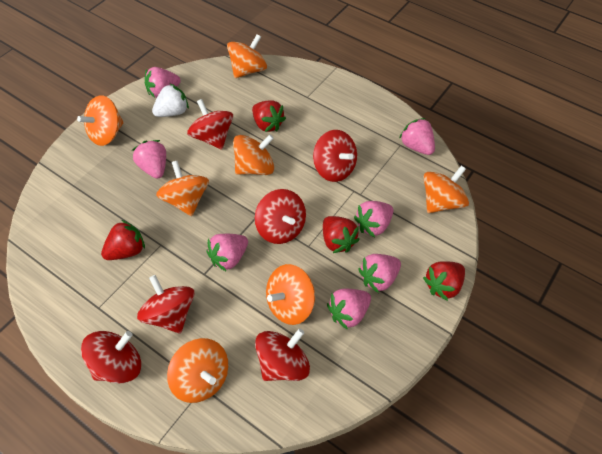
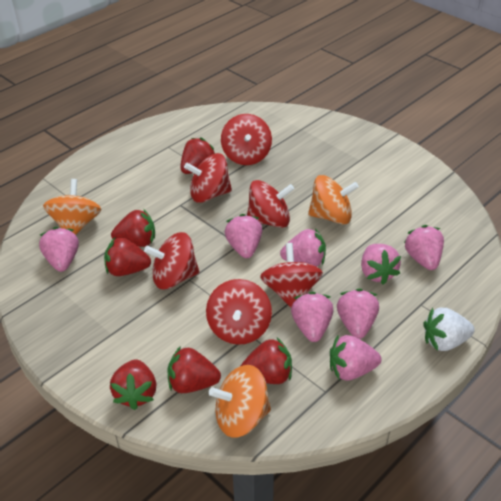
orange spinning top: [77,95,124,146] [156,161,209,216] [167,338,228,403] [227,34,267,78] [233,134,274,175] [266,264,315,325] [424,165,469,213] = 7 -> [43,179,101,235] [209,365,271,438] [308,175,359,224] = 3
pink strawberry: [132,140,166,179] [145,67,181,98] [207,234,248,272] [327,289,371,330] [354,201,393,237] [358,254,401,293] [399,118,435,155] = 7 -> [39,227,79,272] [225,214,262,258] [280,228,326,267] [291,292,333,342] [330,335,381,381] [337,288,379,339] [361,244,401,285] [404,225,444,270] = 8
red strawberry: [101,220,145,260] [252,100,286,132] [323,216,360,253] [423,261,465,301] = 4 -> [104,237,151,276] [110,359,157,410] [111,209,155,247] [168,346,221,393] [180,137,215,174] [241,338,292,384] = 6

